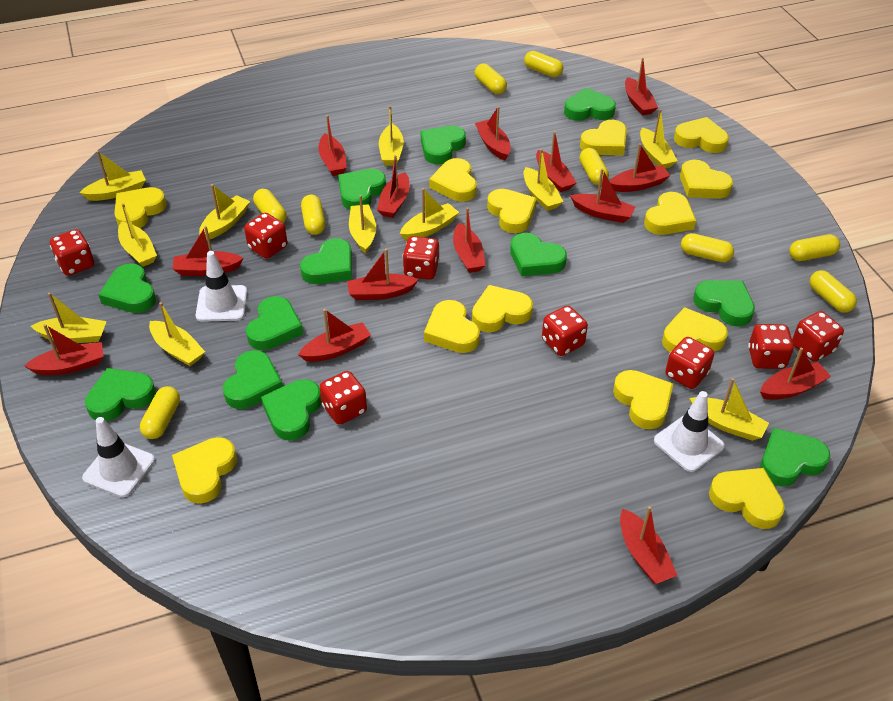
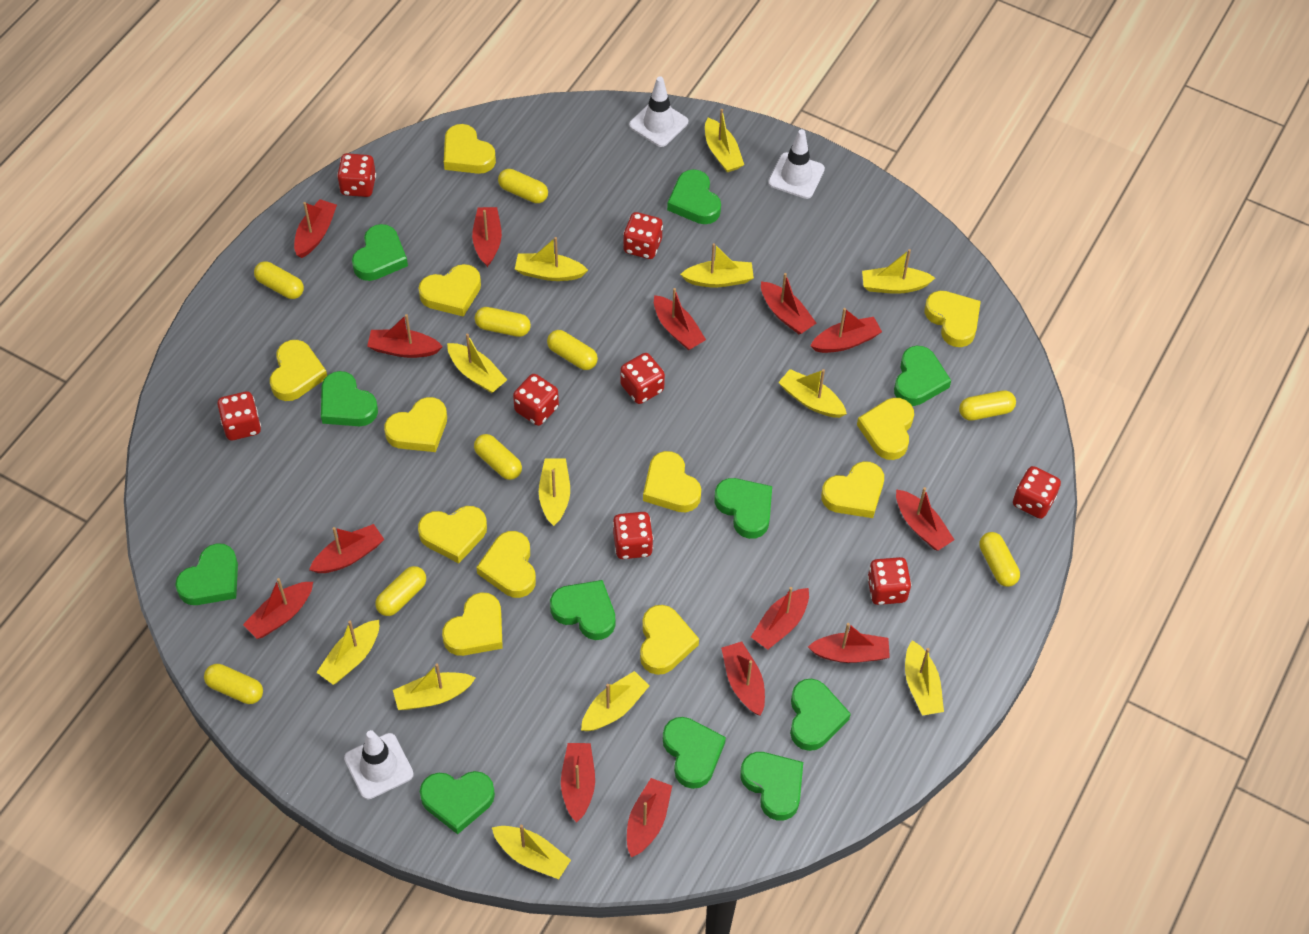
green heart: [85,368,156,421] [99,263,156,313] [223,350,283,409] [246,296,303,350] [261,379,321,441] [300,238,352,284] [338,169,386,210] [421,126,466,164] [510,233,567,276] [564,88,616,121] [693,280,755,327] [760,428,830,487] = 12 -> [175,543,238,605] [321,371,378,426] [352,224,408,281] [420,771,495,834] [550,580,615,640] [663,717,726,789] [667,169,721,224] [714,478,772,539] [740,752,803,821] [790,679,851,751] [894,346,951,406] = 11
yellow boat: [31,293,107,343] [79,151,146,201] [118,203,157,267] [149,302,205,366] [199,184,250,240] [349,195,376,254] [379,106,404,166] [400,188,459,241] [524,149,564,211] [640,109,678,168] [689,378,769,441] = 11 -> [316,620,379,685] [393,663,476,710] [447,333,507,393] [492,824,571,879] [515,237,588,281] [539,458,570,526] [581,671,649,731] [680,243,754,287] [705,109,744,172] [778,369,847,418] [862,249,935,294] [905,640,944,716] = 12
yellow heart: [114,187,167,228] [172,437,237,504] [424,300,480,353] [429,158,477,202] [472,285,533,332] [487,189,537,233] [580,120,627,155] [613,370,673,429] [644,192,696,235] [662,307,728,352] [674,117,729,153] [680,160,733,198] [709,468,785,529] = 13 -> [270,340,327,401] [384,397,447,452] [418,264,481,317] [418,506,487,563] [442,592,503,656] [444,124,496,174] [476,531,536,598] [640,605,699,675] [643,451,701,512] [821,461,884,518] [857,398,914,460] [925,291,981,347] = 12

